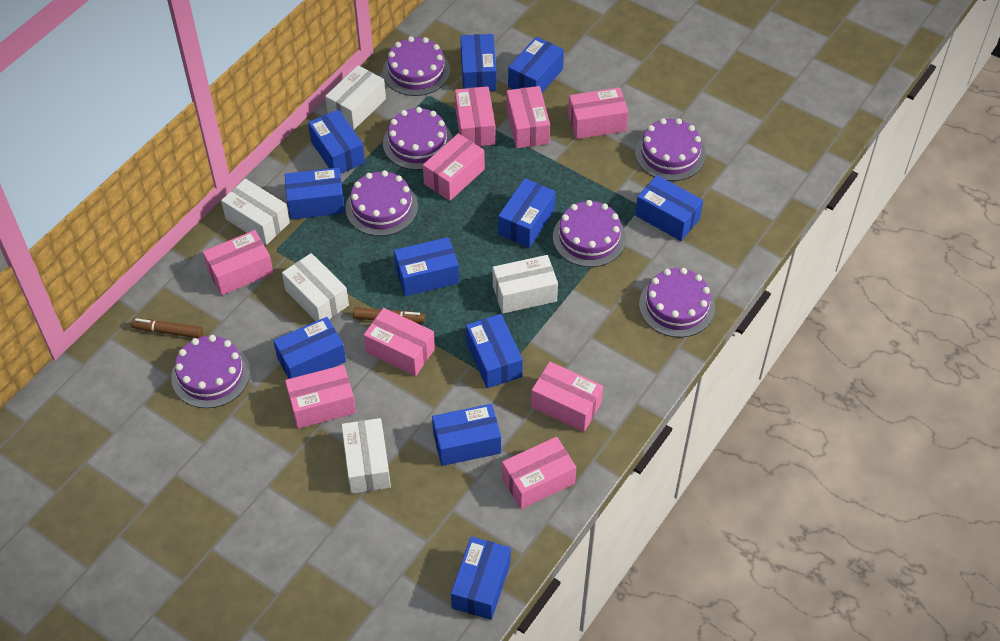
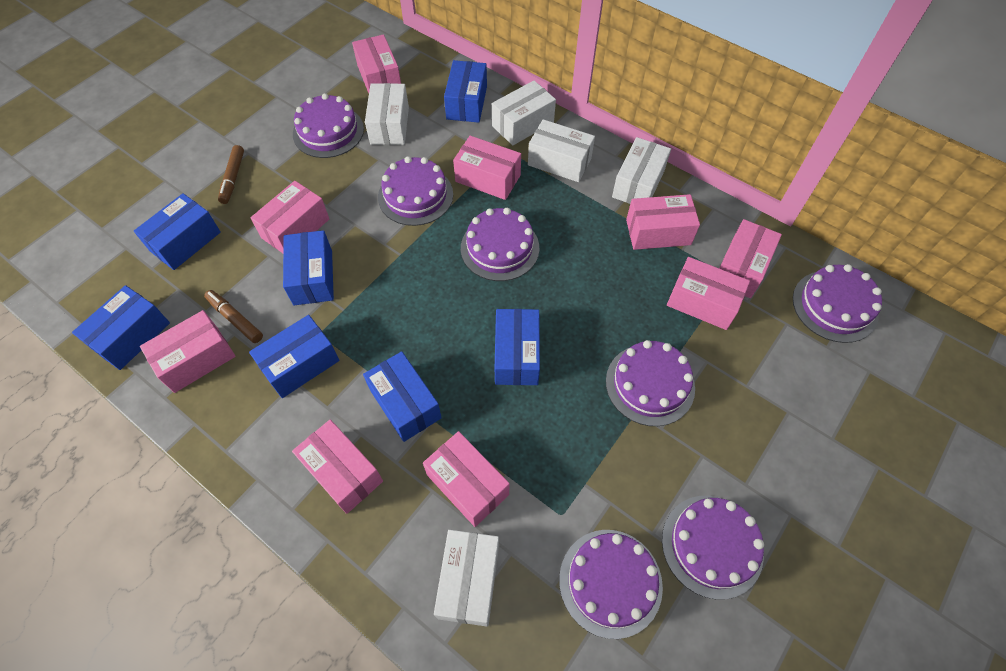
blue box: [273,317,346,379] [284,167,345,220] [308,109,365,174] [394,237,459,296] [432,404,501,466] [451,536,511,620] [460,34,497,91] [466,314,523,388] [498,178,556,248] [508,37,564,93] [635,175,703,241] = 11 -> [72,285,170,370] [134,193,221,270] [249,315,339,398] [283,230,334,305] [363,351,442,442] [444,60,487,123] [495,309,540,385] = 7

